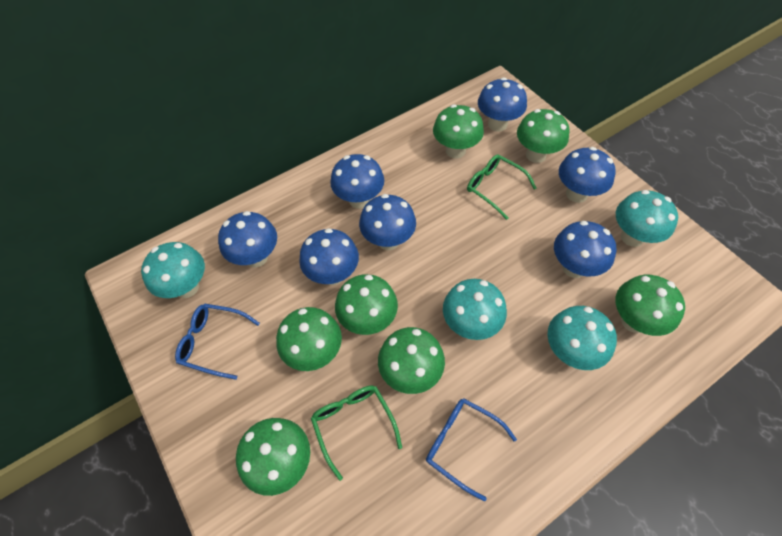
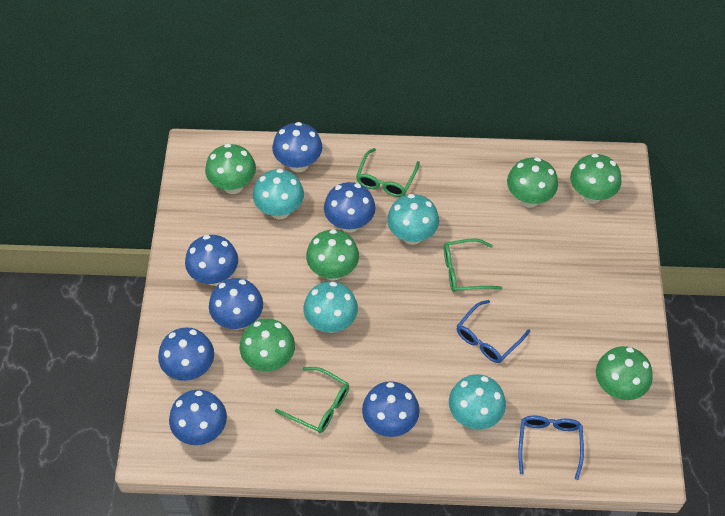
green glasses: [311,385,402,481] [467,155,536,220] = 2 -> [275,367,349,433] [356,148,420,197] [444,238,502,292] = 3
green mushroom: [236,418,310,496] [276,307,342,371] [335,274,398,335] [378,327,445,394] [433,104,484,158] [517,109,570,163] [615,275,685,336] = 7 -> [205,144,256,194] [239,319,295,371] [306,229,359,280] [507,157,558,208] [570,153,622,204] [596,346,653,400] = 6

